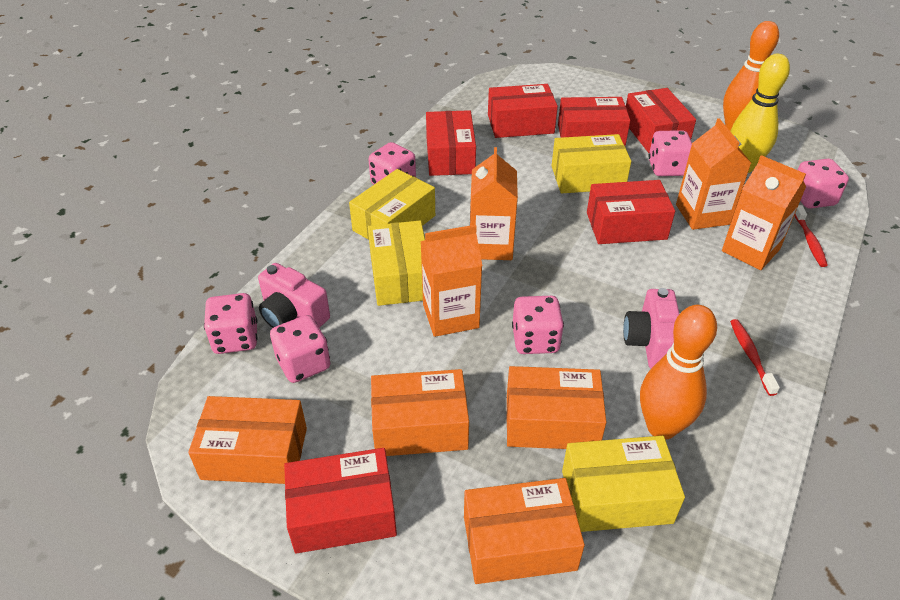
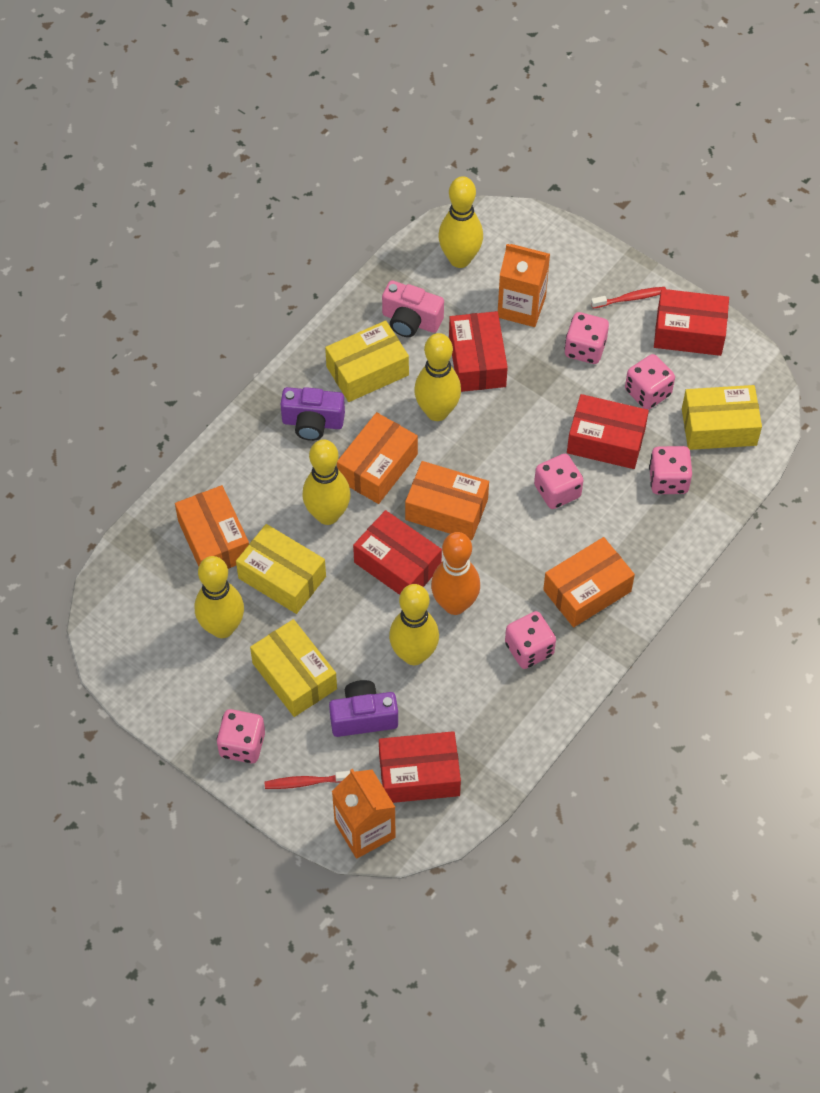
orange bowling pin: [640,305,717,440] [723,21,779,131] = 2 -> [431,532,480,615] = 1
orange carton: [420,225,482,337] [470,147,518,260] [676,118,751,230] [722,155,806,270] = 4 -> [332,769,396,859] [498,244,550,327] = 2
pink camera: [258,263,330,328] [623,288,679,369] = 2 -> [382,280,444,337] = 1
purple camera: none = 0 -> [280,387,345,441] [329,680,398,737] = 2
red box: [284,448,397,554] [426,110,476,176] [488,84,558,138] [558,97,630,146] [587,180,675,244] [626,88,696,153] = 6 -> [353,510,442,595] [379,731,461,803] [449,311,508,392] [567,394,649,469] [654,289,729,356] = 5
yellow bowling pin: [730,54,790,173] = 1 -> [195,556,244,638] [302,439,351,525] [389,584,439,665] [414,333,461,421] [438,176,483,268] = 5

